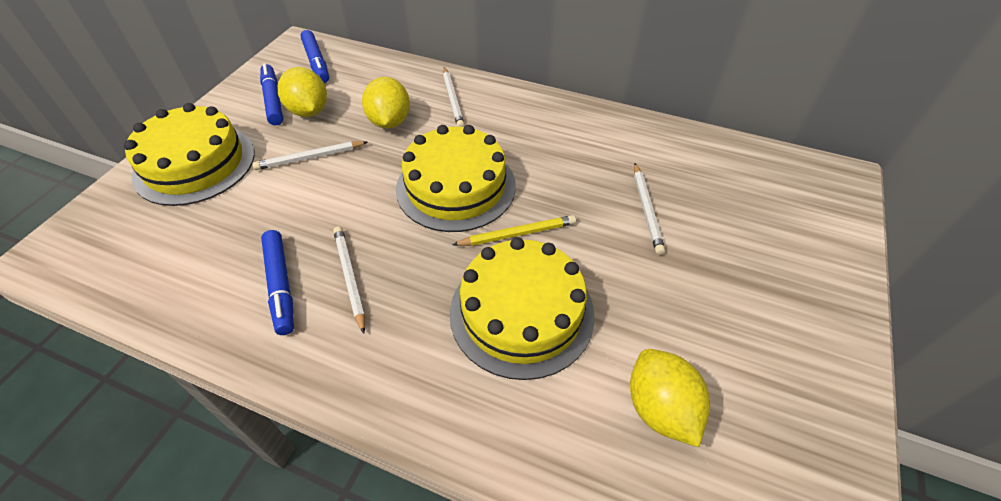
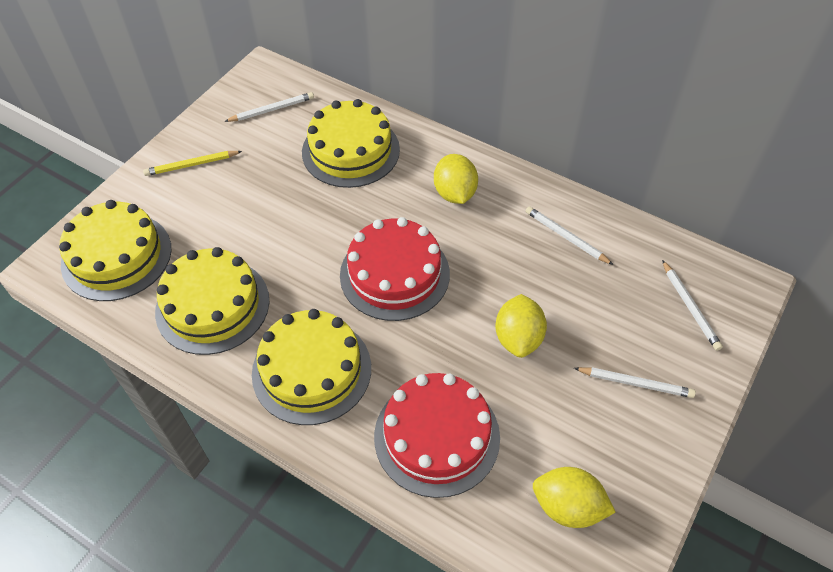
blue marker: [260,63,283,125] [261,230,294,335] [301,30,329,83] = 3 -> none = 0
red cake: none = 0 -> [340,217,450,321] [374,373,500,498] = 2
yellow cake: [124,103,255,206] [396,125,516,232] [450,237,595,380] = 3 -> [59,200,171,301] [155,247,269,355] [252,309,371,425] [302,99,400,188] = 4

